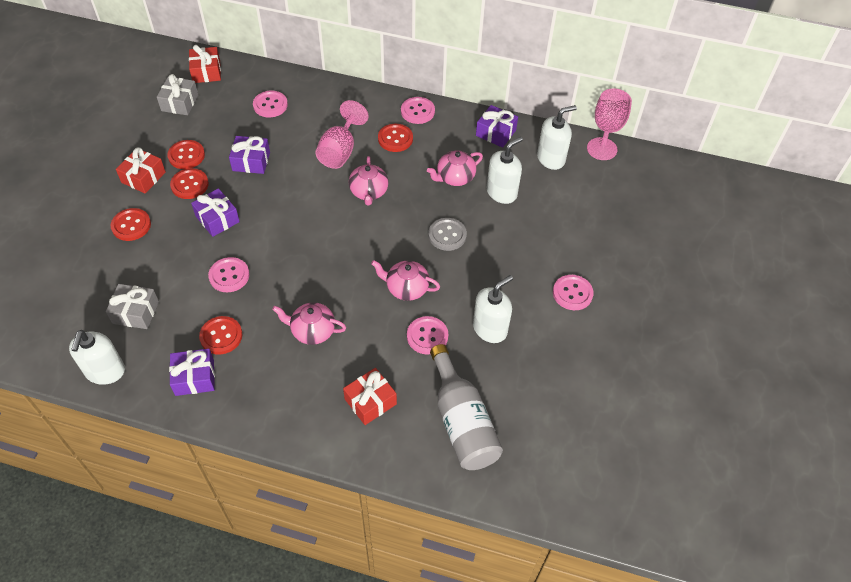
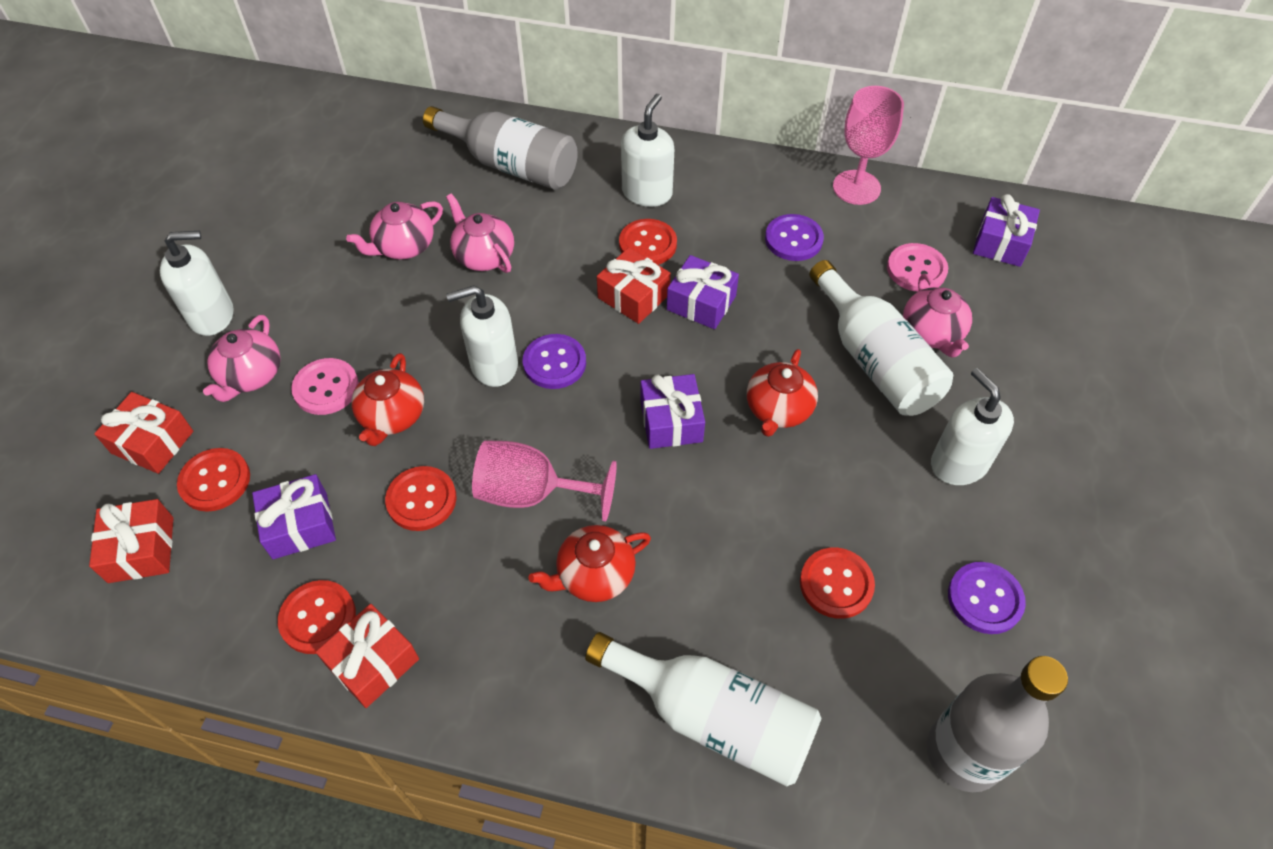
grey bottle: [430,344,503,470] = 1 -> [423,106,578,190] [927,656,1068,792] = 2
grey button: [428,218,467,251] = 1 -> none = 0
grey gift: [106,284,159,329] [157,74,198,115] = 2 -> none = 0
pink button: [208,257,249,292] [253,91,288,117] [401,97,435,124] [407,316,448,355] [553,275,594,310] = 5 -> [291,358,359,415] [887,243,948,292] = 2
purple button: none = 0 -> [523,334,586,389] [765,214,824,261] [948,562,1026,634] = 3
red gift: [116,147,166,193] [189,45,221,83] [343,368,397,425] = 3 -> [89,499,174,583] [94,392,193,474] [316,604,419,708] [597,248,671,324] = 4
red teapot: none = 0 -> [351,353,424,446] [528,525,651,602] [747,349,818,437] = 3
white bottle: none = 0 -> [585,632,821,787] [809,260,953,416] = 2

